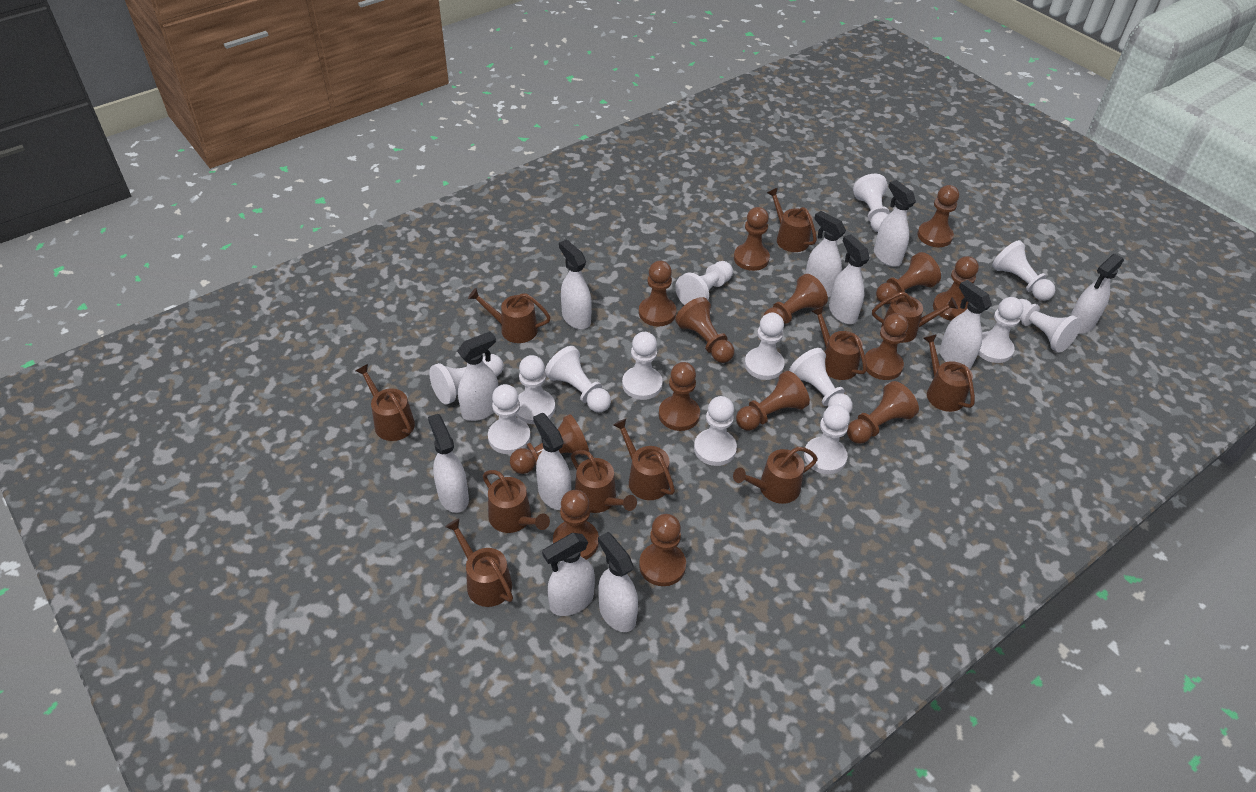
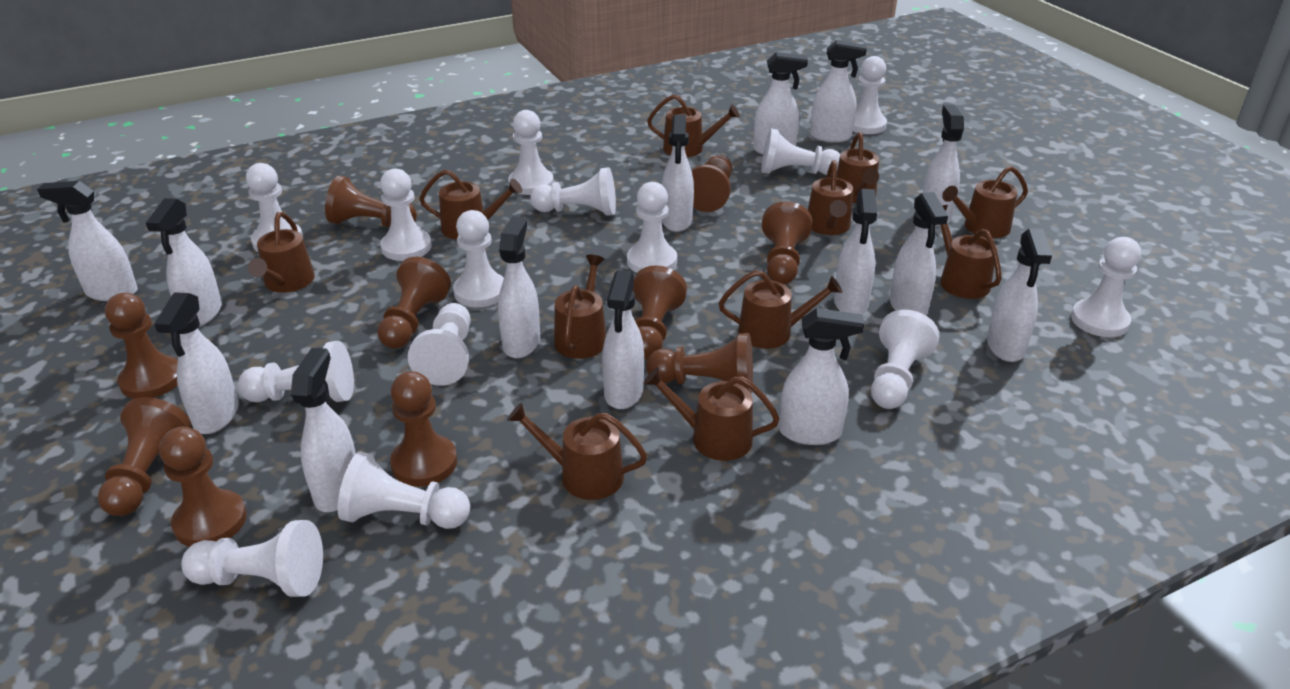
brown pawn: [510,414,589,474] [553,490,599,560] [639,261,676,326] [639,514,686,586] [659,362,700,431] [675,297,734,363] [734,207,770,271] [736,371,810,431] [763,274,828,324] [847,381,919,444] [865,313,908,380] [876,252,941,305] [917,185,959,247] [933,256,979,321] = 14 -> [98,397,192,516] [105,293,178,399] [159,427,247,547] [325,176,417,227] [377,257,451,349] [390,371,457,487] [633,265,687,360] [646,333,753,393] [691,155,732,212] [762,201,812,285] = 10
white spray bottle: [428,414,469,513] [457,331,498,421] [533,413,571,510] [542,533,595,616] [559,240,592,329] [598,532,638,632] [806,211,846,297] [829,234,870,324] [874,180,916,267] [939,280,992,369] [1070,254,1124,334] = 11 -> [37,181,138,301] [146,198,222,327] [154,292,239,434] [291,348,356,512] [498,216,540,358] [602,270,644,409] [662,115,694,232] [754,52,808,154] [779,308,864,445] [810,40,867,142] [834,189,877,314] [890,192,948,316] [923,105,964,226] [987,228,1052,362] = 14

